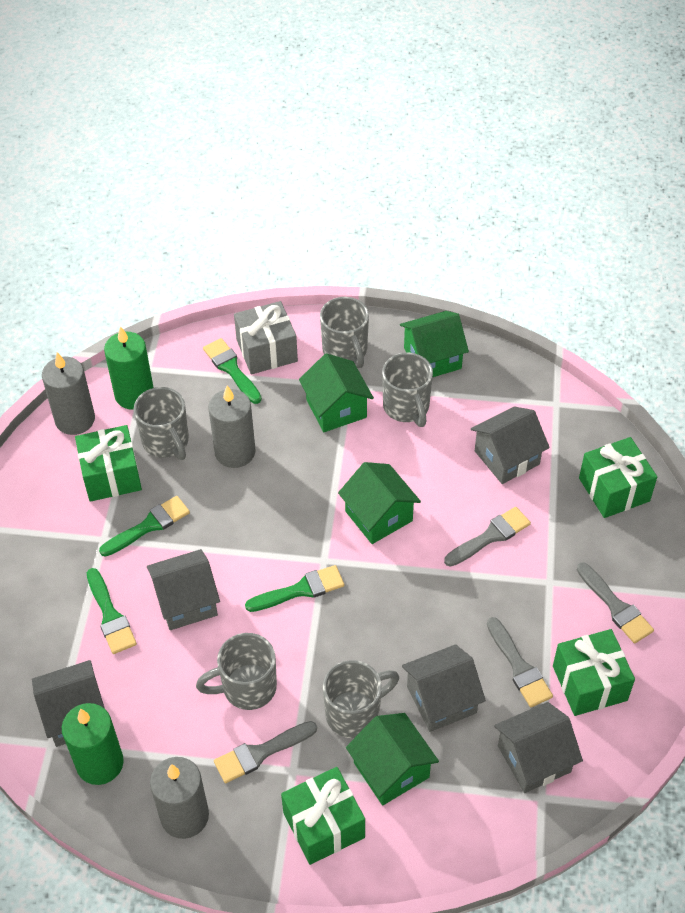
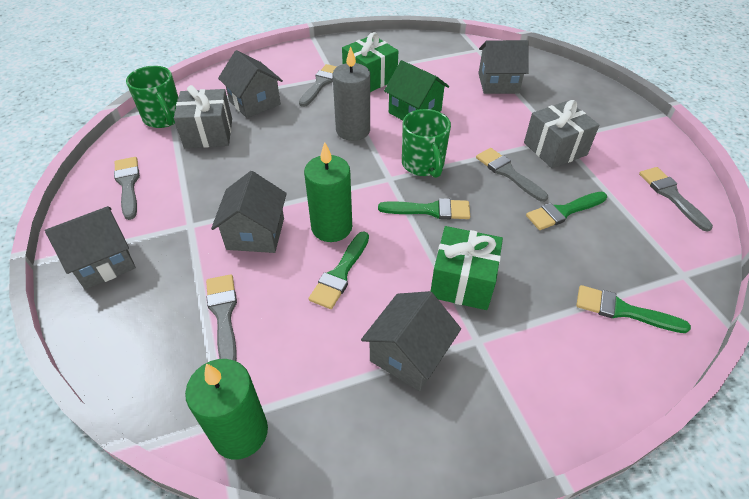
green gift: [75,425,142,502] [281,767,365,865] [553,629,635,716] [579,437,657,518] = 4 -> [342,32,398,92] [431,226,503,310] = 2
green house: [299,353,374,432] [338,462,421,544] [346,713,439,805] [400,311,469,377] = 4 -> [384,60,449,120] = 1
green mug: none = 0 -> [126,66,179,128] [402,109,451,178] = 2
grey brush: [214,721,317,783] [444,507,531,567] [487,617,553,707] [577,562,654,644] = 4 -> [114,157,140,220] [206,274,237,361] [299,64,337,107] [476,148,548,202] [639,167,713,232] = 5
grey candle: [42,352,95,435] [150,757,209,839] [208,385,256,468] = 3 -> [333,46,370,141] = 1
grey gift: [234,301,298,374] = 1 -> [174,85,232,148] [524,100,599,168] = 2
grey mug: [134,387,189,460] [196,633,277,710] [320,297,369,368] [323,660,399,738] [382,353,433,427] = 5 -> none = 0

